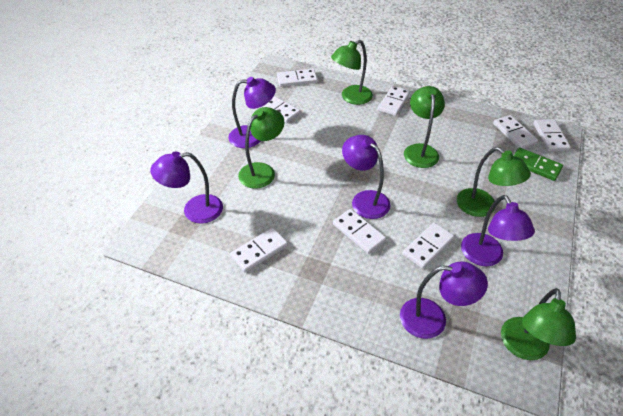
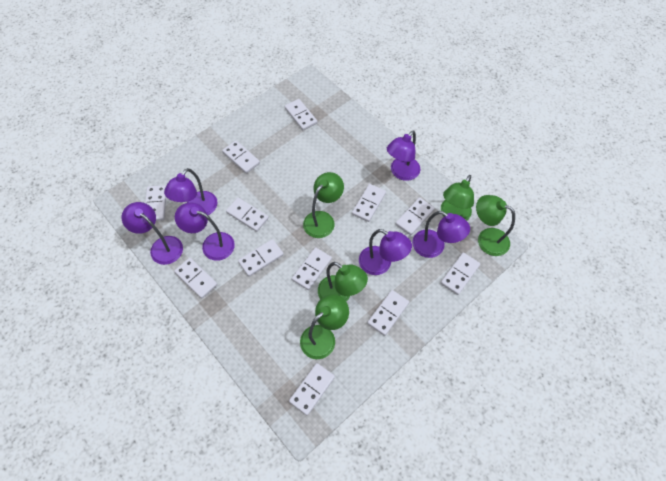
green domino: [514,148,563,181] = 1 -> none = 0
purple lamp: [150,151,223,224] [228,77,276,148] [342,135,391,219] [400,261,488,339] [461,195,535,266] = 5 -> [122,202,183,265] [164,168,217,215] [175,203,235,261] [359,229,412,275] [387,131,420,181] [412,211,470,258] = 6
white domino: [230,228,288,272] [259,96,300,123] [277,69,318,87] [333,209,386,254] [378,86,410,116] [403,223,454,269] [493,115,538,148] [533,119,571,152] = 8 -> [145,185,166,221] [174,258,218,299] [222,140,260,173] [226,198,269,232] [238,239,284,277] [285,99,318,130] [289,363,335,415] [292,247,332,290] [352,184,386,222] [367,290,409,336] [396,197,435,235] [441,253,480,295] = 12

